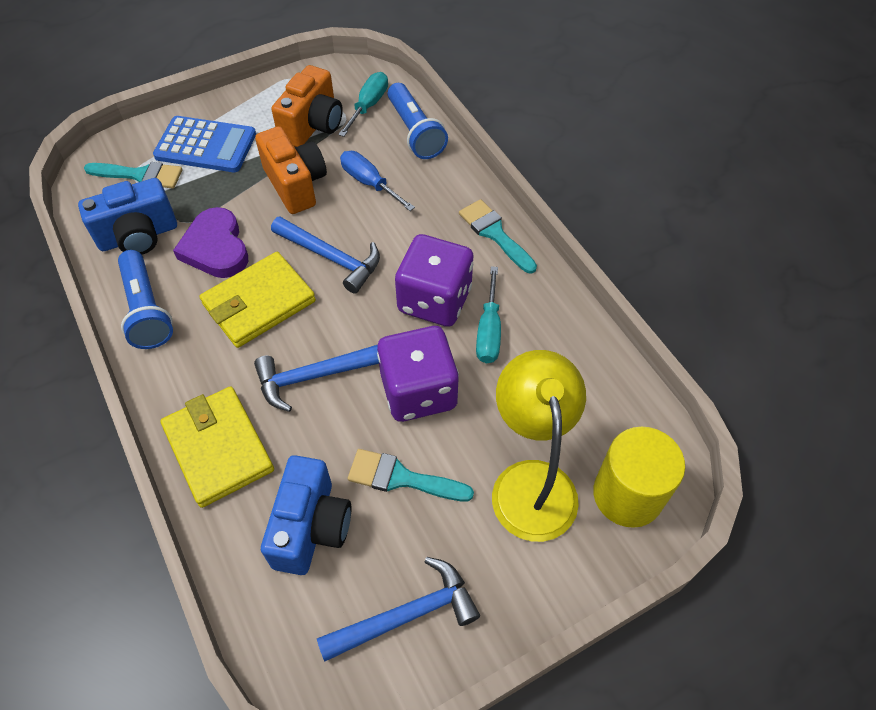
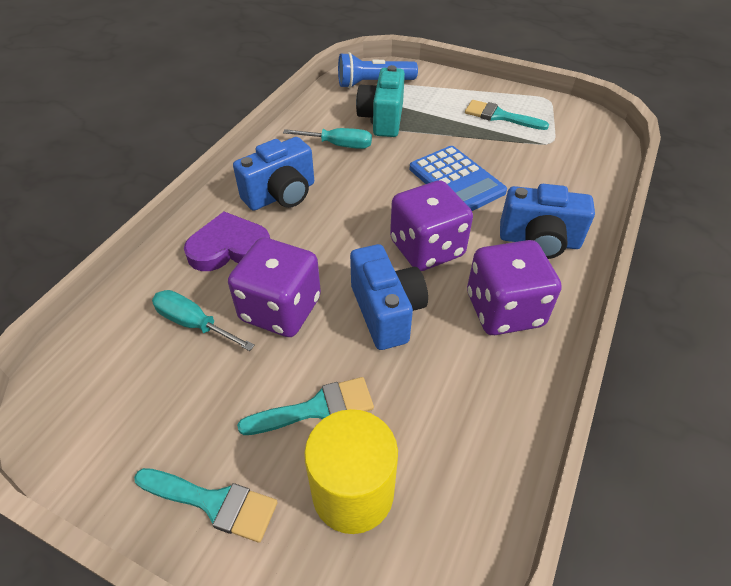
blue camera: [78,178,177,254] [261,455,351,575] = 2 -> [233,137,314,211] [350,244,428,350] [500,184,595,259] = 3
blue flashlight: [118,250,173,349] [388,83,448,159] = 2 -> [338,52,418,88] = 1
blue hammer: [254,345,379,412] [271,216,380,294] [317,557,480,662] = 3 -> none = 0
blue screwdriver: [340,151,415,211] = 1 -> none = 0
orange camera: [255,126,327,214] [271,65,343,147] = 2 -> none = 0
purple dice: [377,326,459,422] [395,234,473,327] = 2 -> [228,237,321,337] [390,180,473,271] [467,240,562,335] = 3
turquoise camera: none = 0 -> [356,65,405,137] = 1
yellow lamp: [492,350,586,542] = 1 -> none = 0
yellow wallet: [160,386,274,508] [199,252,316,348] = 2 -> none = 0

